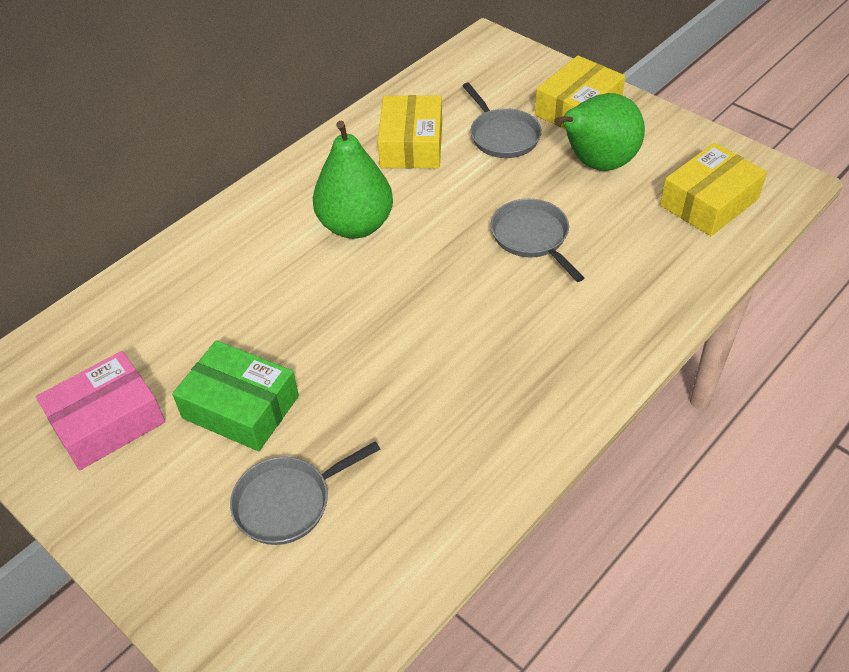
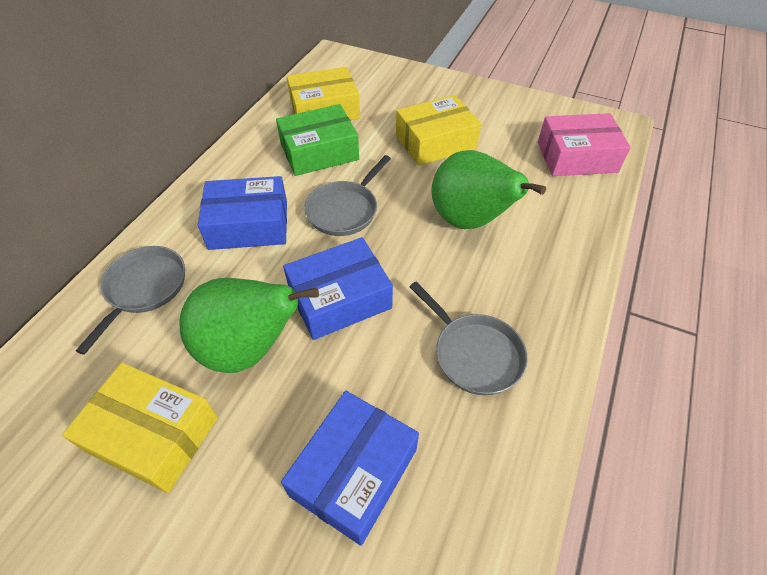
blue box: none = 0 -> [198,176,287,250] [281,391,419,546] [283,237,393,340] = 3

